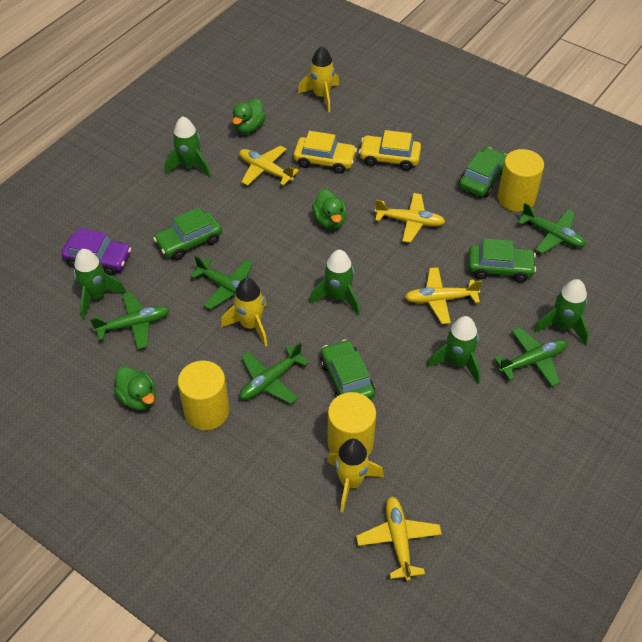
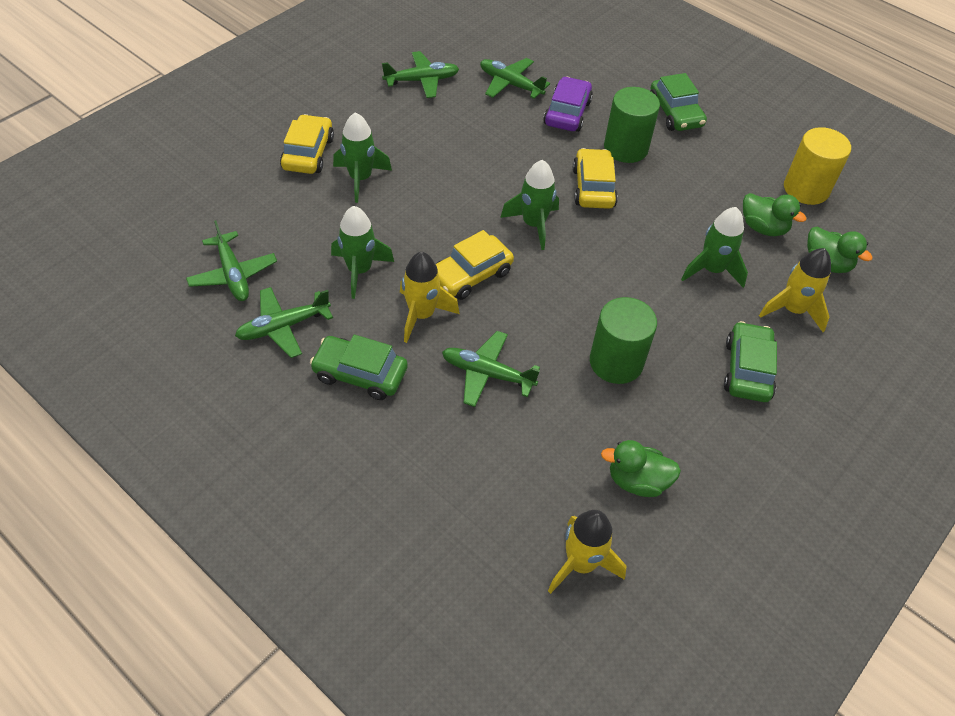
green car: [153,207,222,260] [320,339,375,400] [459,147,507,197] [468,238,536,282] = 4 -> [310,335,408,400] [651,73,707,131] [724,321,777,402] = 3
green cylinder: none = 0 -> [590,297,657,384] [604,87,660,163] = 2
green rocket: [74,249,126,319] [165,116,211,178] [309,250,360,315] [427,316,481,384] [534,279,589,346] = 5 -> [331,206,394,299] [333,112,392,203] [500,160,559,250] [681,207,748,288] = 4
yellow car: [294,131,357,174] [359,130,421,171] = 2 -> [280,114,334,174] [435,230,514,300] [573,148,618,209] = 3
yellow cylinder: [178,361,229,430] [328,392,376,456] [497,149,544,212] = 3 -> [784,127,851,205] = 1
yellow plane: [239,145,299,186] [356,496,442,581] [375,193,445,243] [405,267,482,324] = 4 -> none = 0

